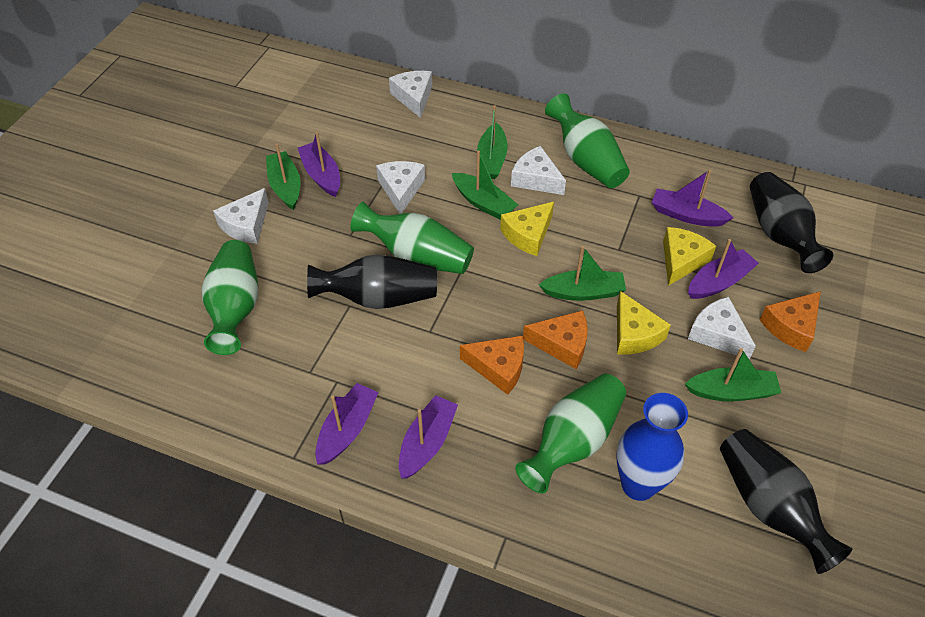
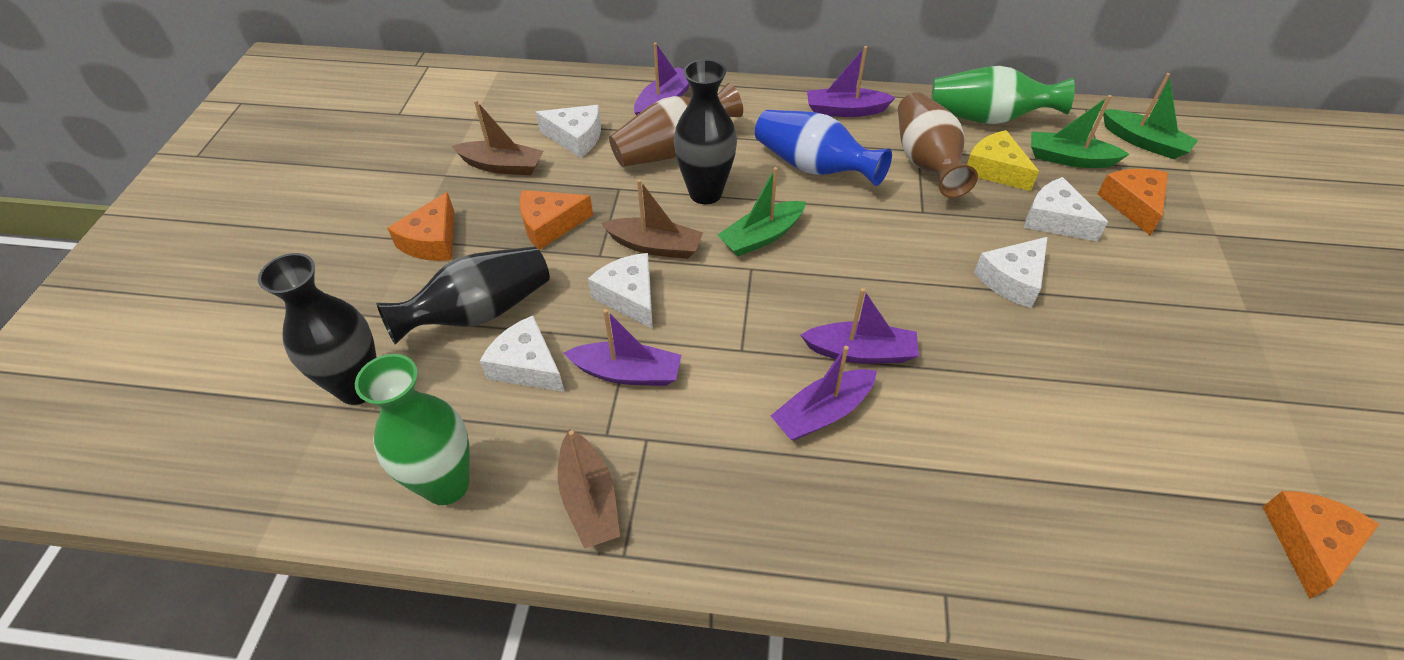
brown boat: none = 0 -> [451,100,543,175] [558,429,620,549] [601,179,703,259] = 3
brown vase: none = 0 -> [609,83,743,167] [898,92,978,198] = 2
green boat: [266,143,301,210] [452,151,518,220] [477,105,508,179] [539,246,626,301] [685,348,781,402] = 5 -> [718,167,806,256] [1031,95,1129,168] [1103,73,1198,159] = 3
green vase: [202,240,258,355] [350,202,474,274] [515,374,626,493] [545,93,630,188] = 4 -> [355,354,470,505] [931,66,1075,124] = 2
orange cheese: [460,335,524,395] [523,311,588,369] [760,291,821,352] = 3 -> [387,192,454,261] [520,190,593,250] [1098,169,1168,236] [1263,491,1379,599] = 4
yellow cheese: [500,202,554,256] [617,291,671,354] [663,227,716,286] = 3 -> [967,130,1039,191] = 1

